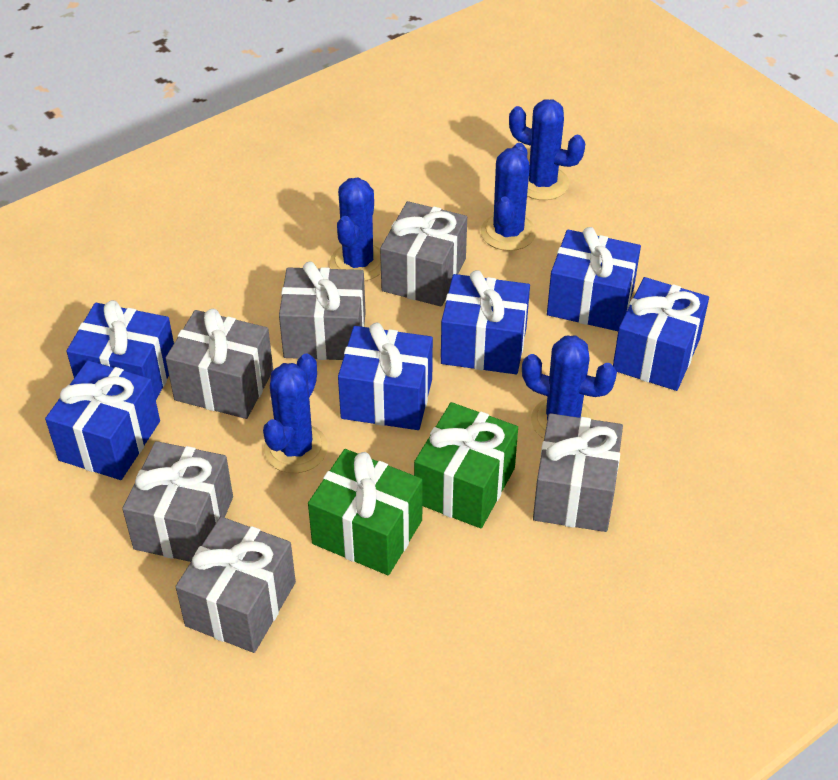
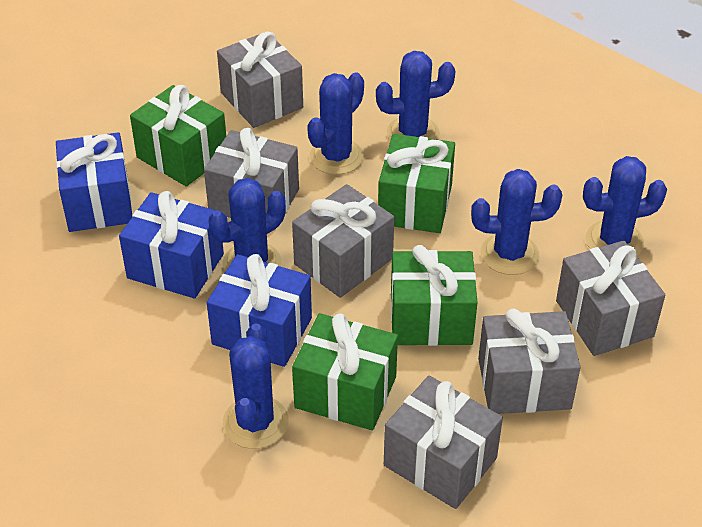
blue cactus: [263,353,328,473] [330,178,381,281] [481,143,536,251] [509,99,585,200] [522,335,617,439] = 5 -> [209,178,286,272] [223,324,289,449] [307,72,364,175] [376,51,456,141] [471,169,562,275] [583,156,667,255] = 6
blue gift: [45,360,160,480] [66,300,174,400] [338,322,433,430] [441,270,530,374] [547,227,641,331] [613,277,709,391] = 6 -> [56,132,132,232] [119,191,224,298] [207,254,312,367] = 3
green gift: [308,449,422,575] [414,402,518,528] = 2 -> [130,85,226,187] [292,313,398,431] [378,134,455,233] [391,245,478,346] = 4

